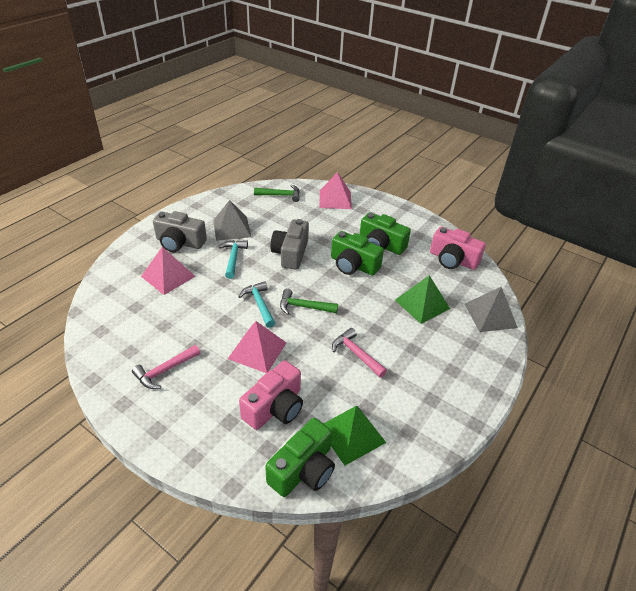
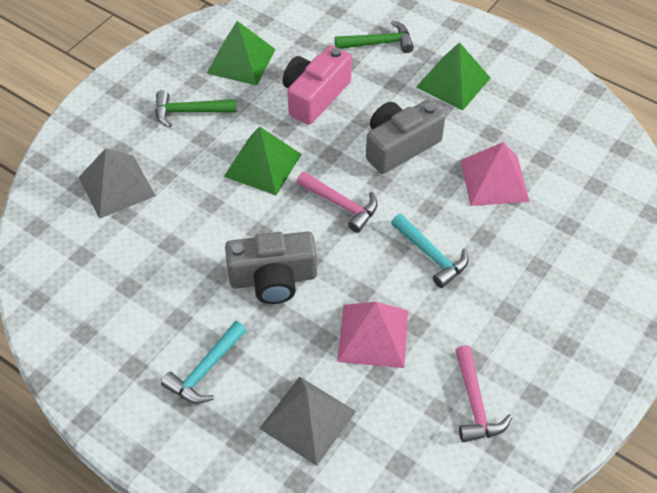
green camera: [265,418,335,497] [331,231,384,276] [360,212,411,255] = 3 -> none = 0
green pyramid: [324,406,386,466] [395,275,450,324] = 2 -> [206,21,275,86] [224,126,302,195] [416,42,491,110] = 3
pink camera: [239,361,303,430] [430,227,486,270] = 2 -> [283,45,352,125] = 1
pink pyramid: [141,247,196,295] [228,321,286,373] [320,172,352,209] = 3 -> [337,302,408,368] [460,142,530,206] = 2

